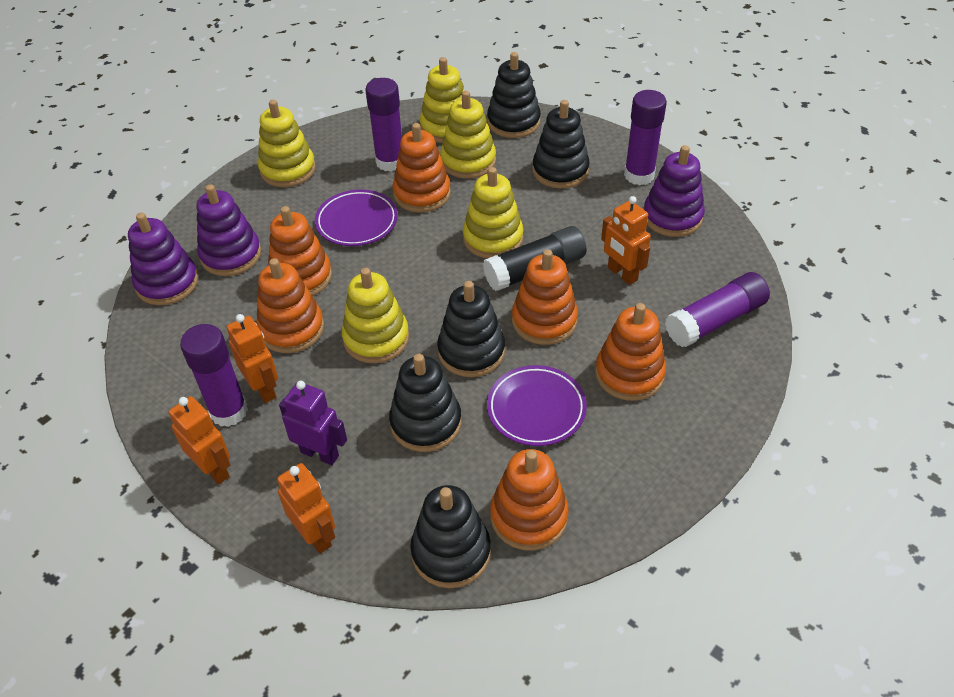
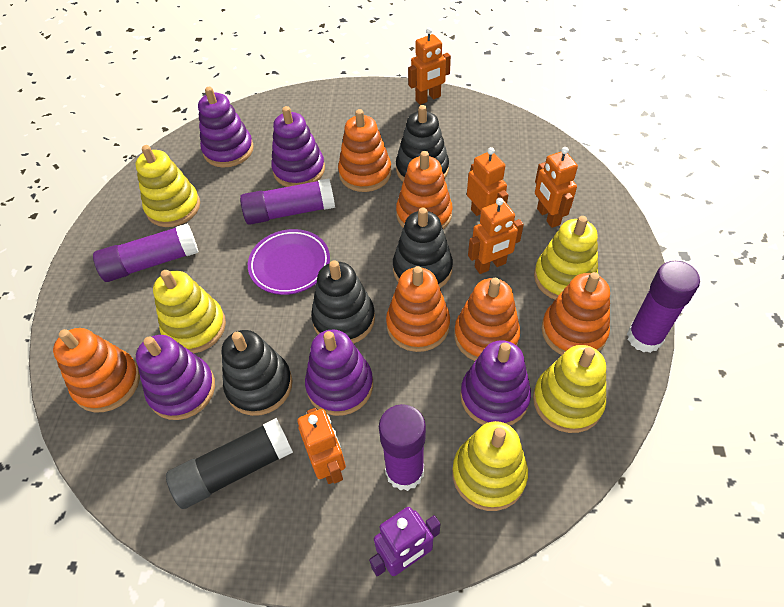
black stacking toy: [389,354,461,452] [410,485,491,588] [437,281,505,377] [487,52,541,138] [532,100,590,189] = 5 -> [222,330,292,416] [311,260,375,343] [393,208,453,288] [396,105,449,182] = 4
orange robot: [169,396,230,485] [227,314,278,403] [277,463,335,554] [601,196,651,285] = 4 -> [297,408,346,484] [408,28,451,105] [467,147,508,216] [468,198,524,274] [535,147,578,228] = 5
purple plate: [315,190,398,246] [487,365,587,446] = 2 -> [248,229,330,295] = 1
purple stacking toy: [128,213,198,305] [197,184,261,276] [644,145,705,237] = 3 -> [136,335,215,420] [198,87,254,168] [271,106,325,187] [305,330,373,416] [460,340,531,426] = 5

